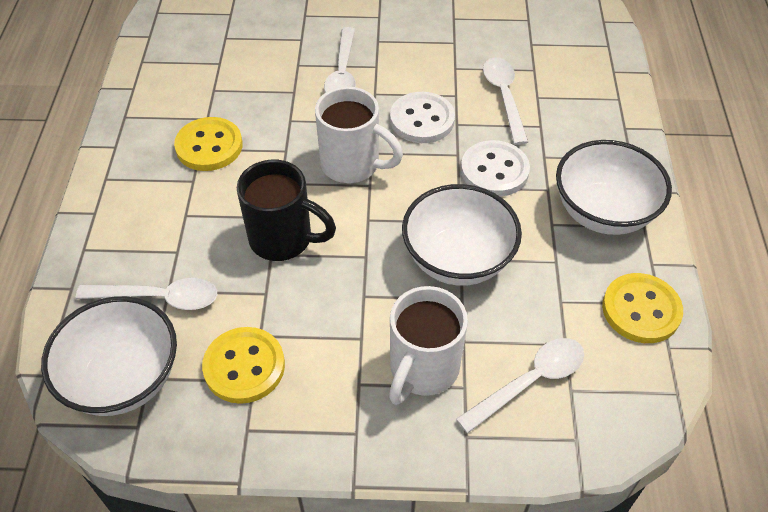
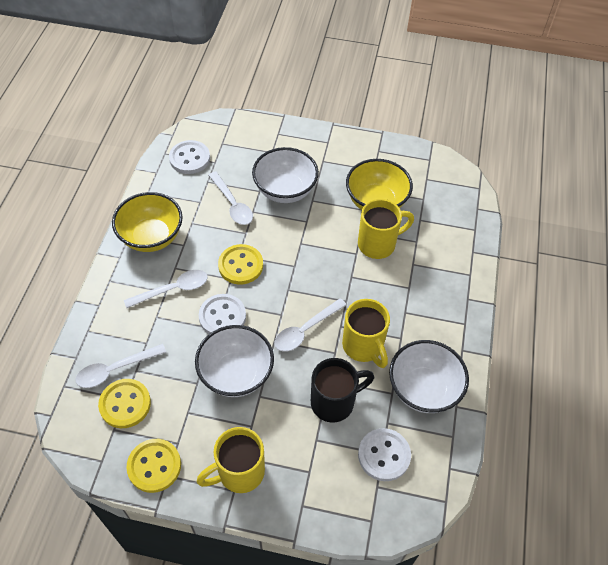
white button: [390,92,455,143] [461,140,530,197] = 2 -> [169,140,210,174] [199,294,246,334] [358,428,411,481] = 3
white mug: [315,87,403,183] [389,286,468,405] = 2 -> none = 0
yellow bowl: none = 0 -> [112,192,183,252] [346,159,413,210] = 2
yellow mug: none = 0 -> [197,427,265,493] [342,299,390,368] [358,199,414,259] = 3

